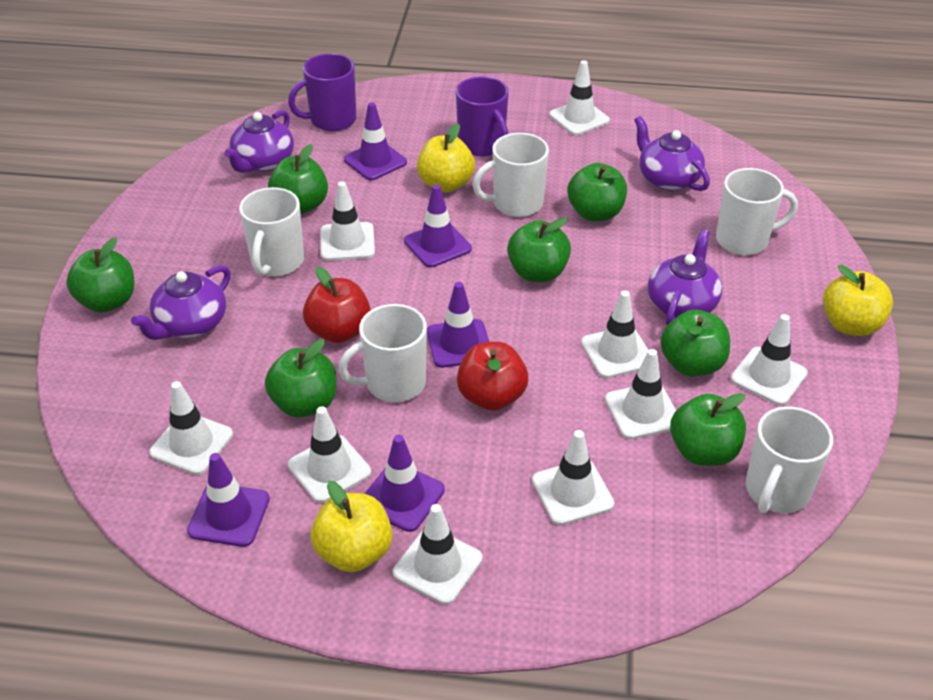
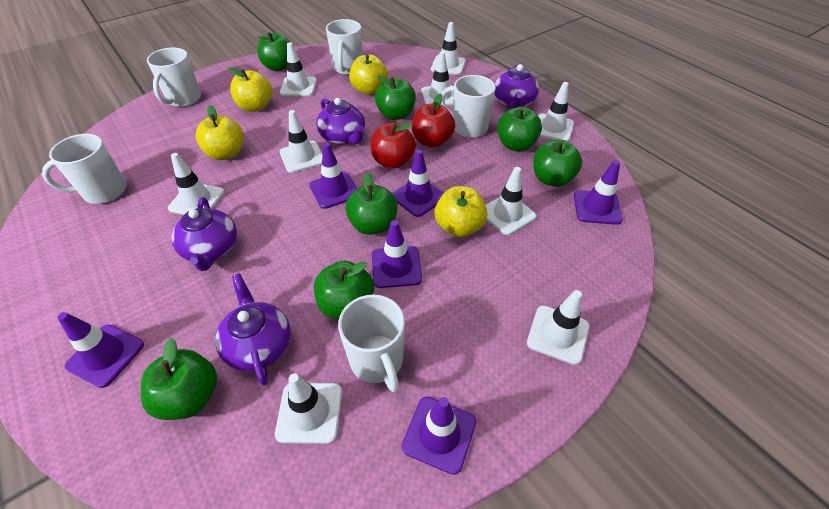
purple mug: [288,53,356,131] [456,77,509,156] = 2 -> none = 0
purple traffic cone: [187,453,270,547] [344,102,407,180] [365,435,445,532] [404,184,472,268] [427,282,489,368] = 5 -> [57,312,144,388] [309,143,357,209] [372,220,422,288] [392,150,444,217] [402,397,476,475] [574,160,623,225] = 6
yellow apple: [311,481,392,572] [417,123,475,192] [823,265,893,336] = 3 -> [196,105,244,160] [228,67,272,112] [349,54,388,95] [435,186,487,237] = 4

